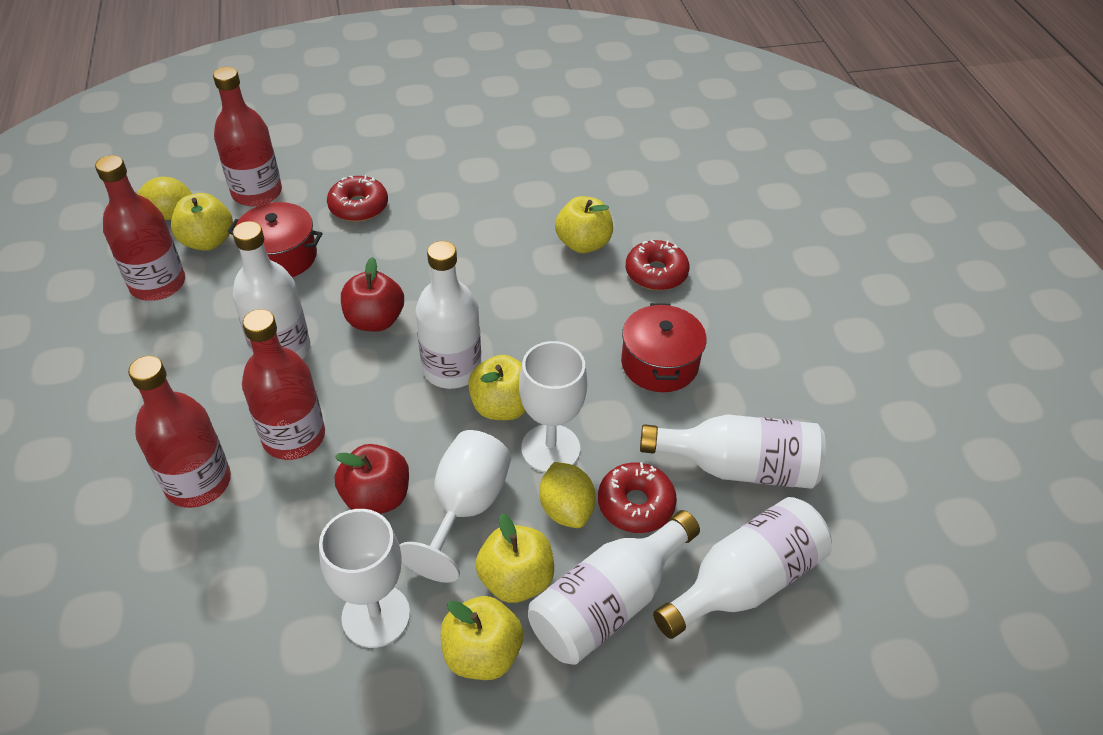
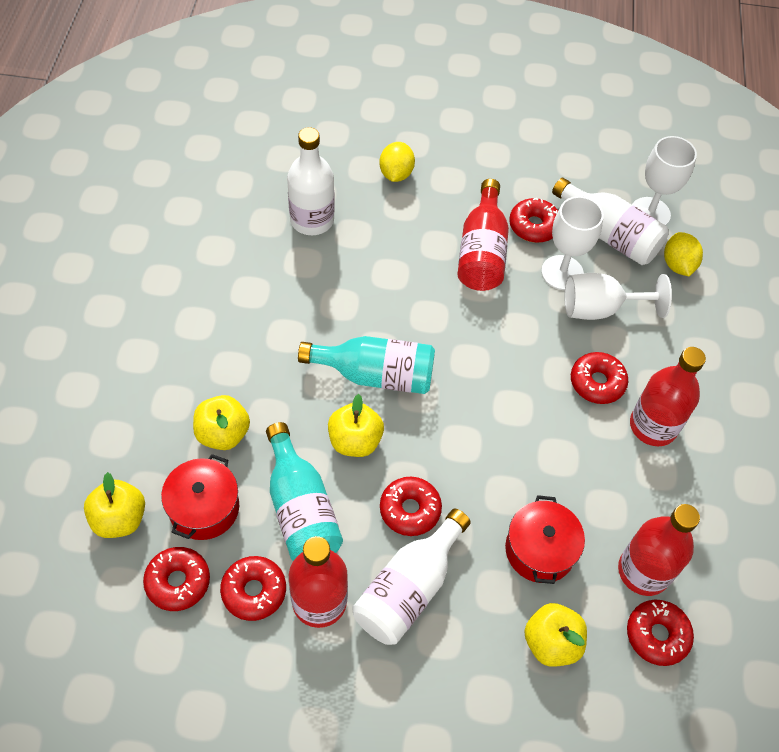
red apple: [335,444,409,514] [341,257,404,332] = 2 -> none = 0
red donut: [327,175,388,222] [598,462,677,533] [626,240,690,291] = 3 -> [143,547,210,611] [220,556,286,621] [380,477,442,536] [509,198,558,243] [571,352,628,404] [627,599,694,666] = 6
turquoise bottle: none = 0 -> [266,422,343,561] [298,336,435,394] = 2
white bottle: [232,221,310,359] [415,241,481,389] [528,510,700,665] [640,414,826,489] [653,497,832,639] = 5 -> [287,127,335,235] [352,509,471,645] [552,178,669,265] = 3
yellow apple: [171,193,233,251] [441,596,523,680] [468,355,526,420] [475,513,554,603] [555,196,613,253] = 5 -> [84,472,145,538] [193,395,250,450] [328,394,384,457] [524,603,587,667] = 4

